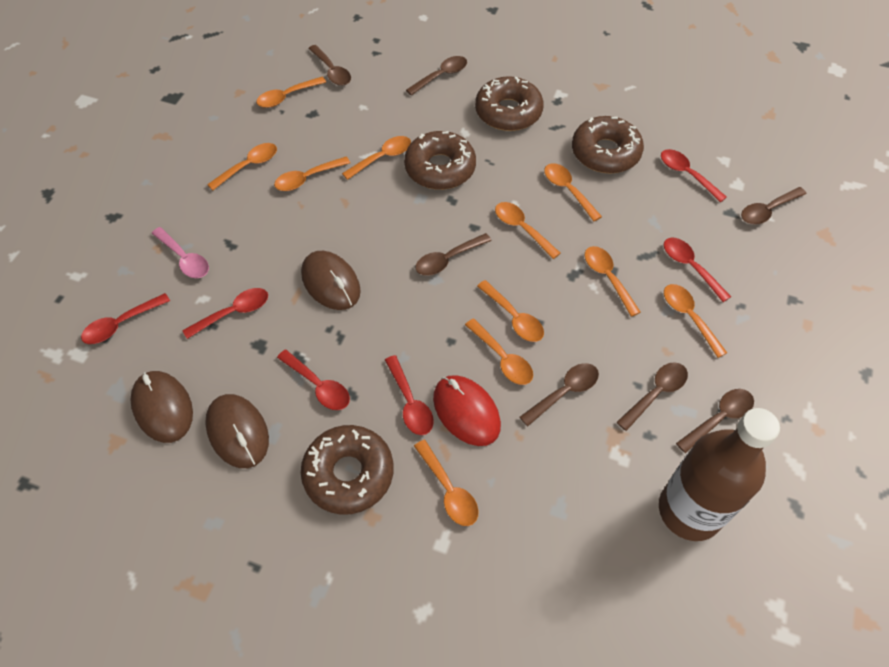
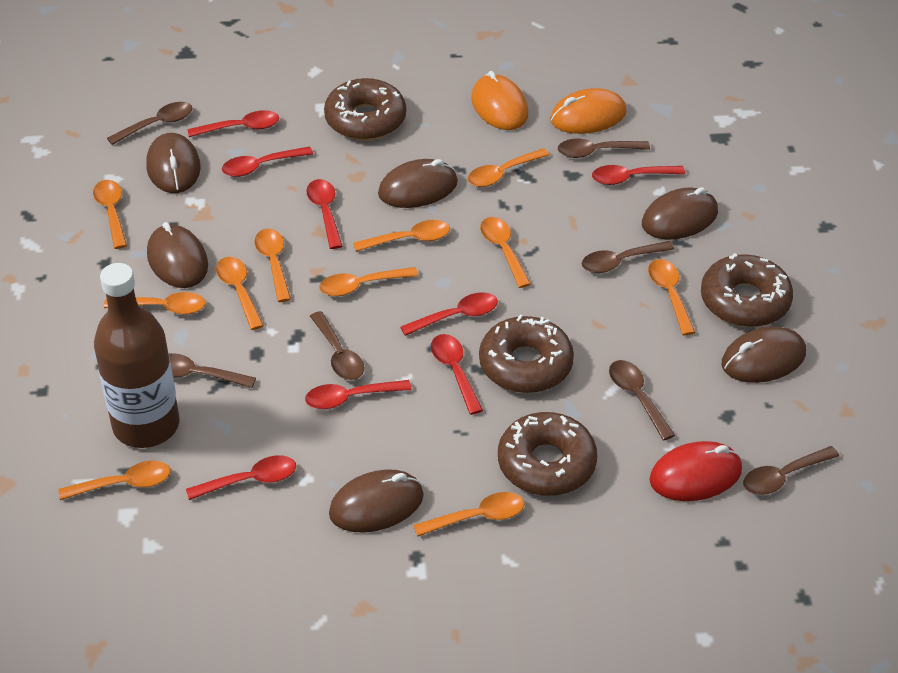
brown mouse: [130,371,193,443] [205,394,269,468] [301,251,361,310] = 3 -> [146,133,201,193] [147,222,208,288] [329,469,424,533] [378,159,458,208] [642,187,718,240] [722,326,806,383] = 6
orange mouse: none = 0 -> [471,71,528,130] [550,88,627,134] = 2
pink spoon: [152,227,209,278] = 1 -> none = 0
red spoon: [81,293,170,344] [182,288,268,339] [277,350,350,410] [385,355,434,435] [661,149,727,202] [664,238,731,302] = 6 -> [186,455,296,500] [188,110,279,137] [222,146,313,177] [305,380,412,409] [306,179,342,249] [400,292,498,336] [431,334,483,415] [592,165,685,185] = 8

